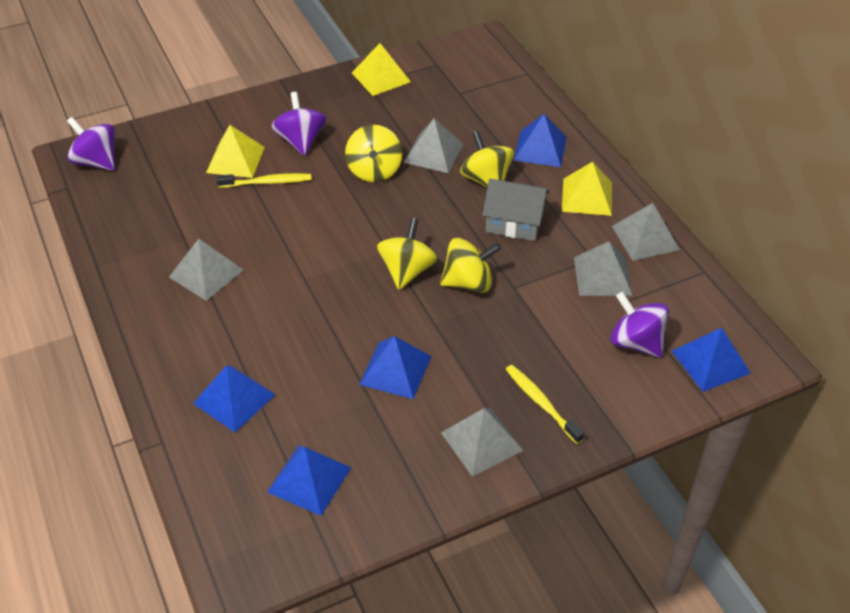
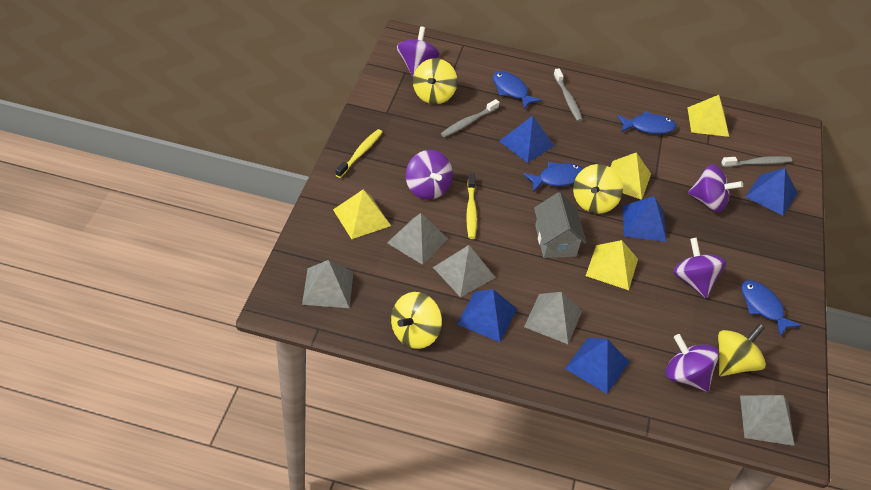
blue fish: none = 0 -> [493,71,542,109] [523,162,583,192] [617,111,676,134] [741,280,801,336] = 4
grey toothbrush: none = 0 -> [441,99,500,137] [553,69,583,122] [721,156,792,167] = 3
purple spinning top: [67,117,115,171] [271,92,326,156] [611,292,669,358] = 3 -> [397,26,440,76] [406,150,453,200] [665,334,719,392] [673,238,726,298] [688,164,743,213] = 5
yellow pyramid: [206,125,265,178] [352,43,411,96] [562,162,612,216] = 3 -> [333,189,391,239] [586,240,638,290] [610,152,651,200] [687,95,729,137] = 4

